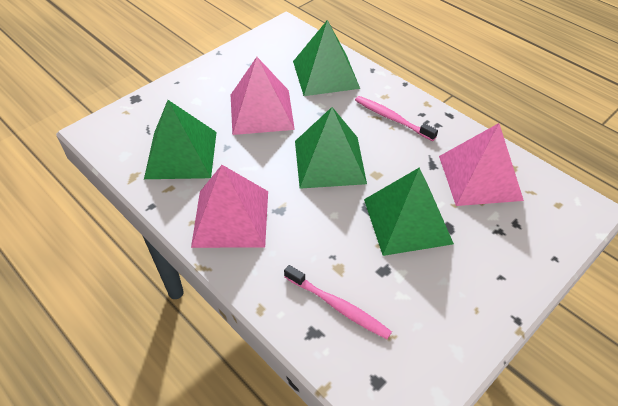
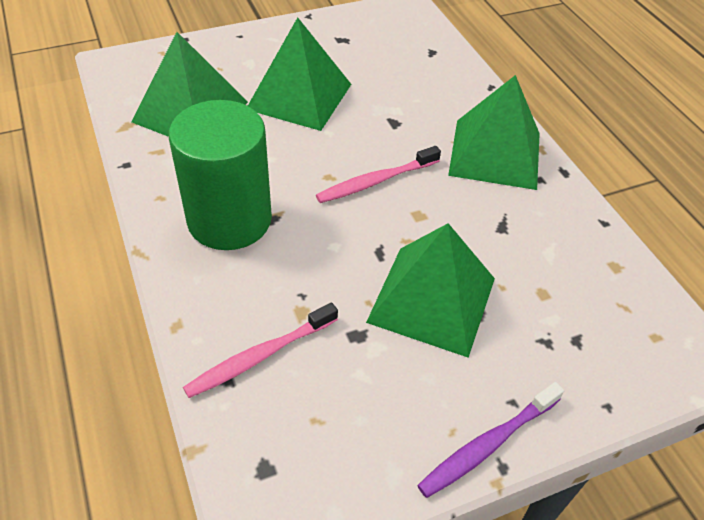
green cylinder: none = 0 -> [169,100,272,250] = 1
pink pyramid: [191,165,268,248] [231,57,295,135] [439,123,524,206] = 3 -> none = 0
purple toothbrush: none = 0 -> [417,382,564,498] = 1

